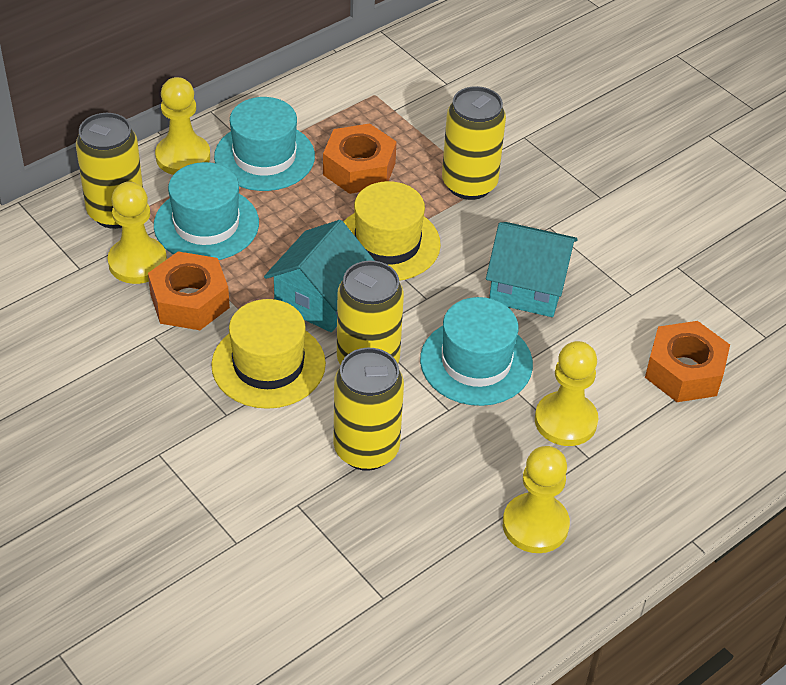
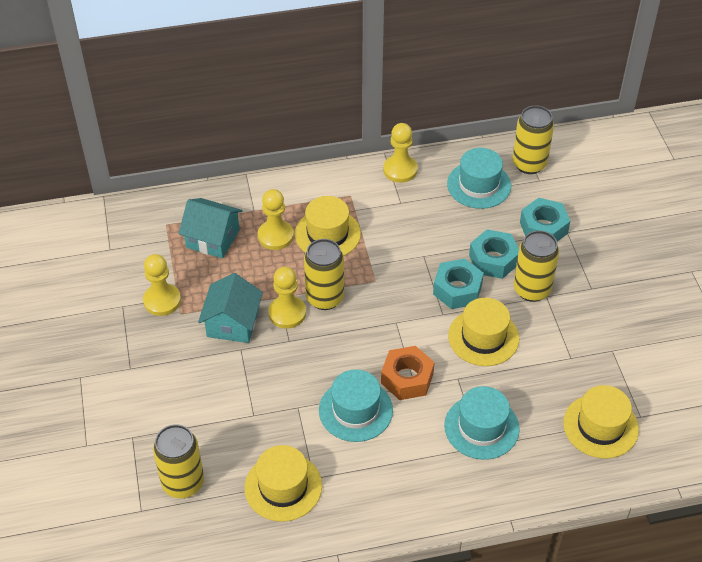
orange nut: [148,251,230,330] [323,123,397,194] [645,321,730,402] = 3 -> [381,346,435,400] = 1
turquoise nut: none = 0 -> [433,259,484,309] [469,229,519,279] [520,198,570,242] = 3
yellow hat: [211,299,326,409] [344,181,441,281] = 2 -> [244,445,322,522] [295,196,361,256] [448,298,519,366] [563,385,639,459] = 4

